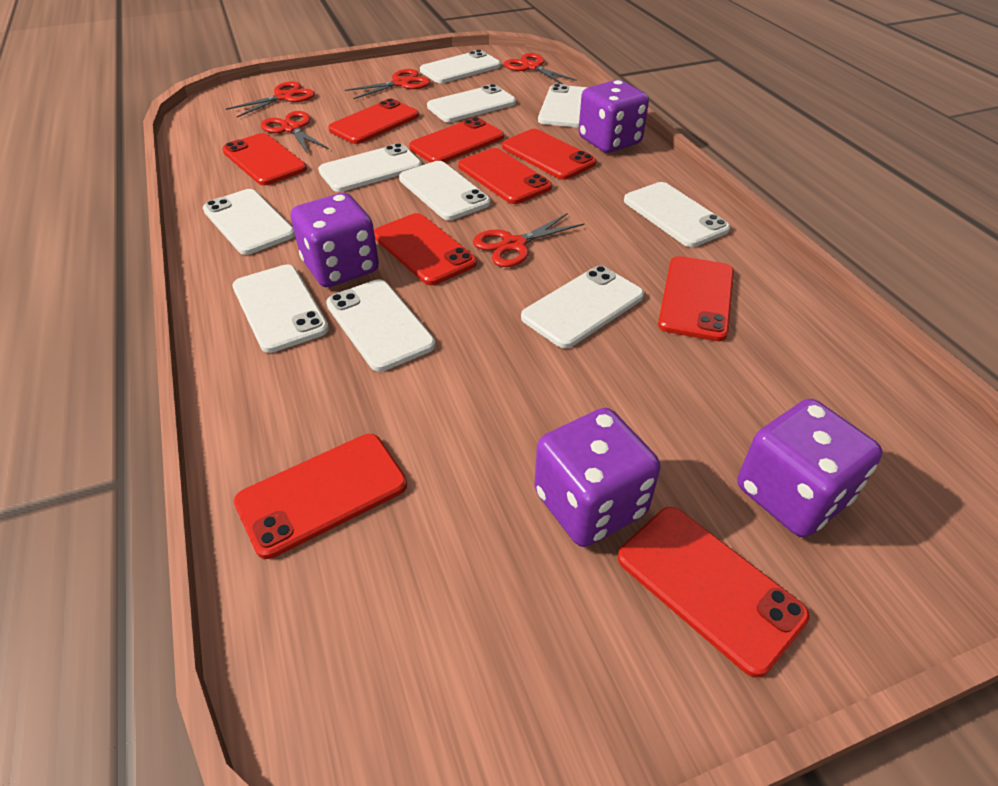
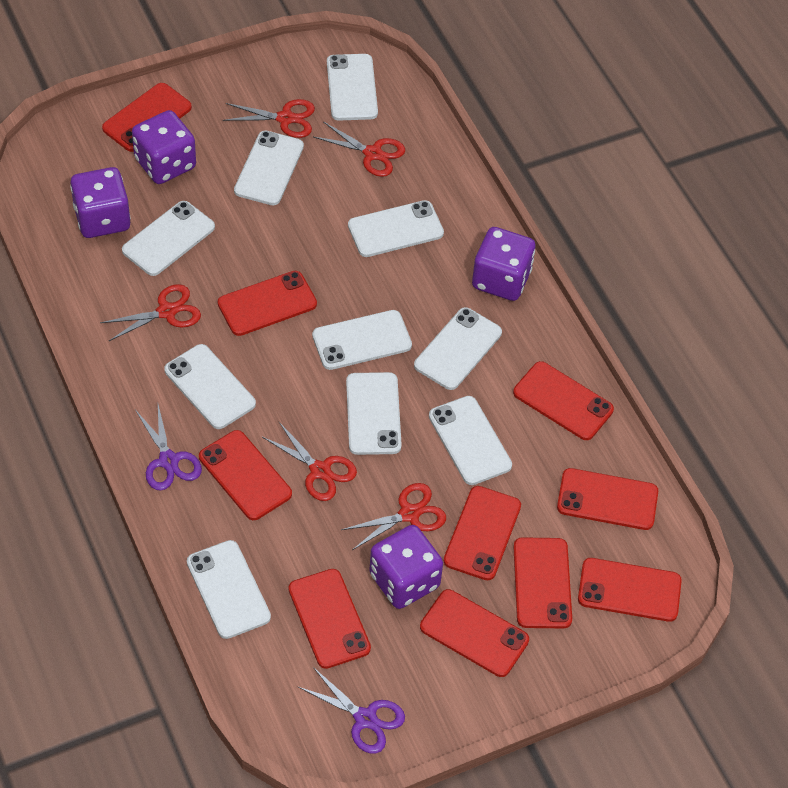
purple scissors: none = 0 -> [135,405,202,490] [297,667,405,754] = 2
red phone: [222,133,307,185] [234,434,407,559] [328,99,419,144] [374,213,477,285] [409,117,504,163] [458,148,552,204] [502,129,596,180] [618,507,810,678] [658,256,734,341] = 9 -> [102,83,192,152] [199,430,292,520] [218,271,317,336] [289,569,371,669] [420,589,529,677] [444,486,521,580] [513,361,614,440] [513,537,572,628] [557,468,658,530] [578,558,682,622] = 10

